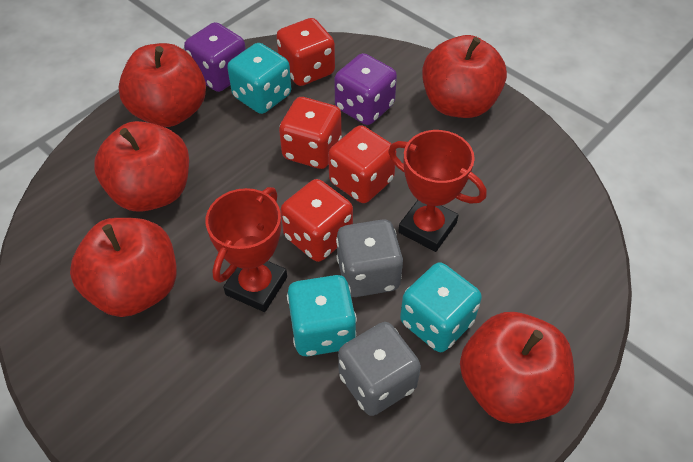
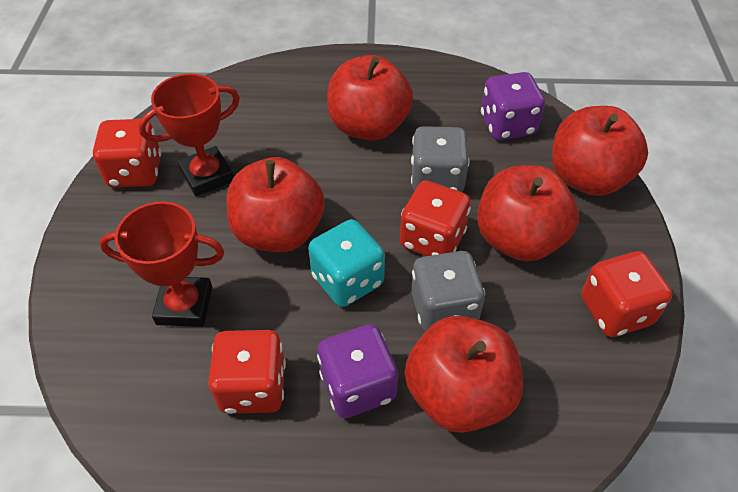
turquoise dice: [227,43,291,114] [287,275,357,356] [400,262,482,352] = 3 -> [308,219,385,307] = 1

